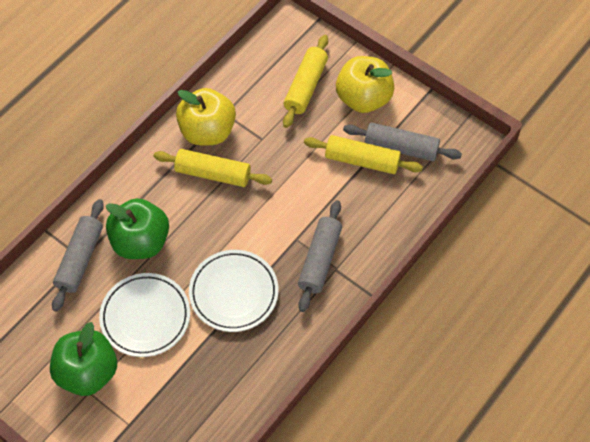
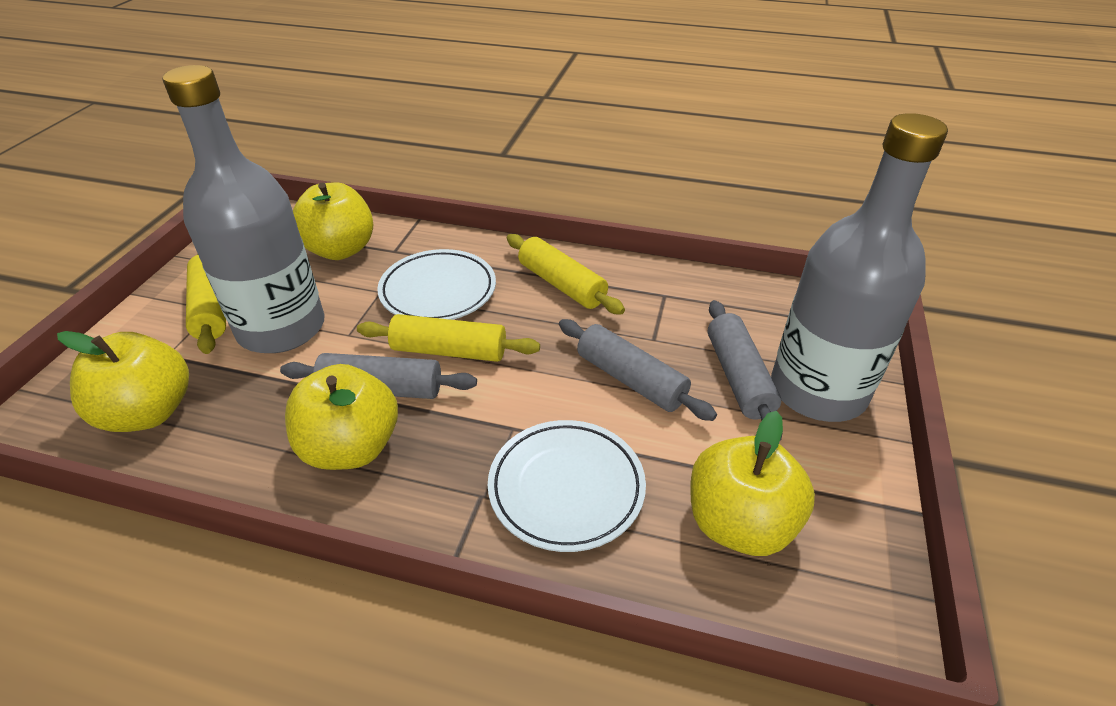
green apple: [50,322,117,396] [106,198,169,259] = 2 -> none = 0
grey bottle: none = 0 -> [162,65,325,353] [771,113,948,422] = 2
yellow apple: [176,88,236,145] [336,56,394,113] = 2 -> [57,331,189,432] [285,364,398,470] [293,182,373,260] [690,411,815,556] = 4

